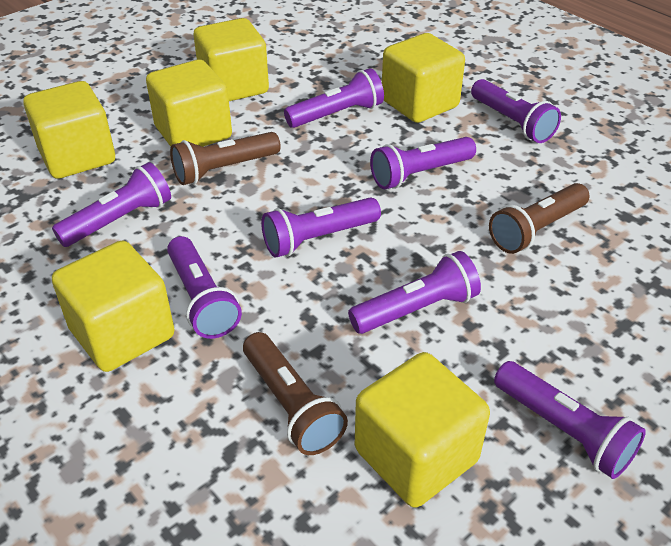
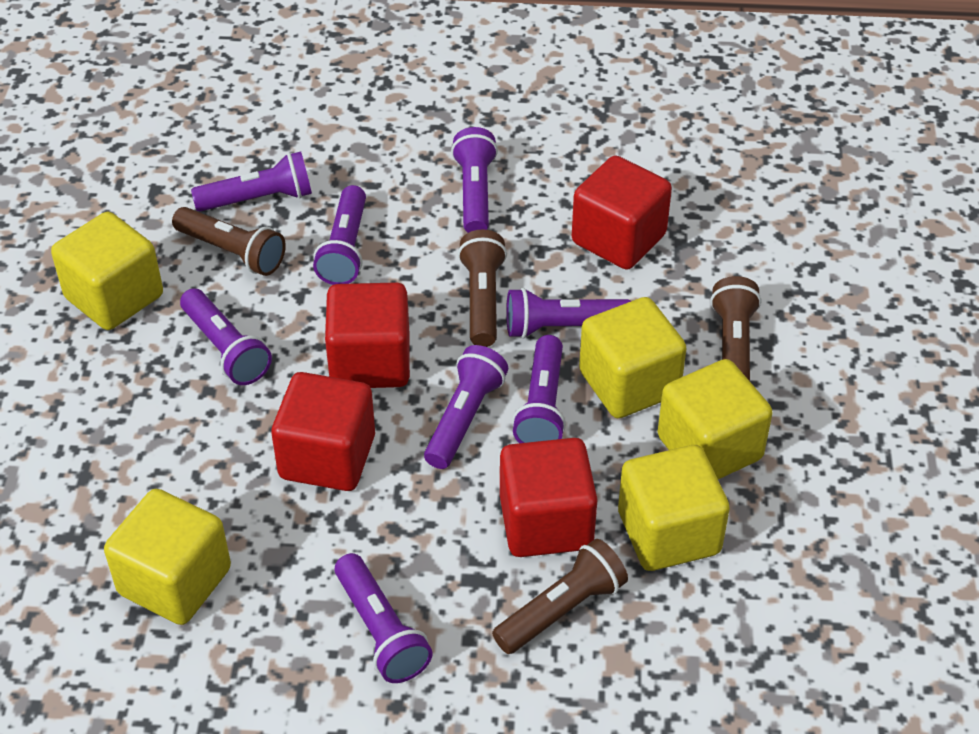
brown flashlight: [170,132,281,185] [243,332,348,455] [489,183,589,254] = 3 -> [172,207,286,276] [458,229,507,347] [492,539,628,654] [710,276,761,381] = 4
red cube: none = 0 -> [271,372,375,491] [325,282,410,388] [500,438,598,557] [572,156,672,269] = 4
yellow cube: [23,81,115,179] [52,240,175,372] [146,59,232,147] [194,18,269,101] [355,352,490,508] [382,33,465,123] = 6 -> [51,212,163,330] [104,489,231,625] [579,297,687,418] [618,445,730,571] [657,359,773,479] = 5

